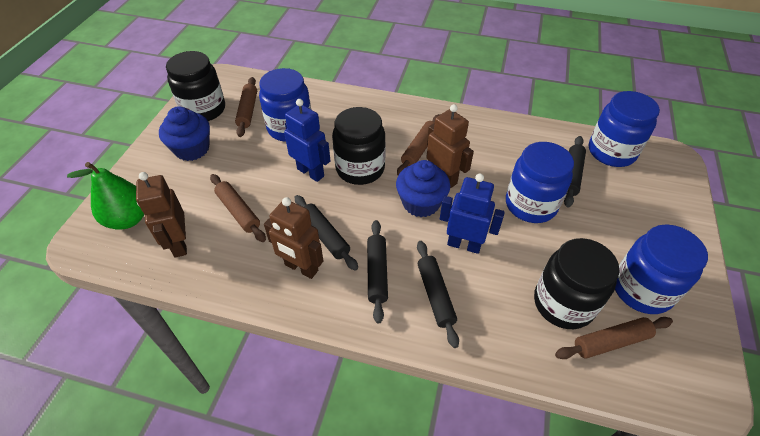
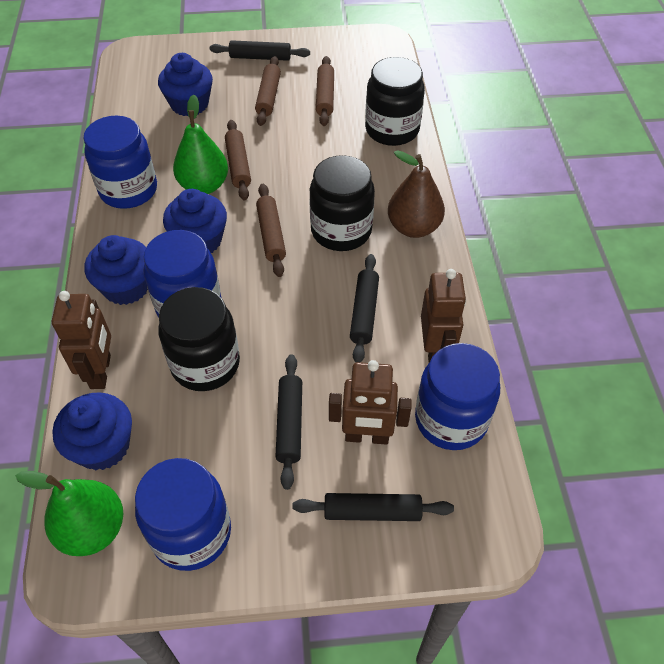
blue cupcake: [159,106,210,161] [396,160,450,217] = 2 -> [52,392,132,470] [85,235,148,305] [158,53,213,117] [163,189,227,253] = 4
blue robot: [284,99,331,182] [440,173,505,254] = 2 -> none = 0
brown pear: none = 0 -> [388,150,445,238] = 1
green pear: [67,162,144,230] = 1 -> [15,471,123,556] [173,95,228,194] = 2

